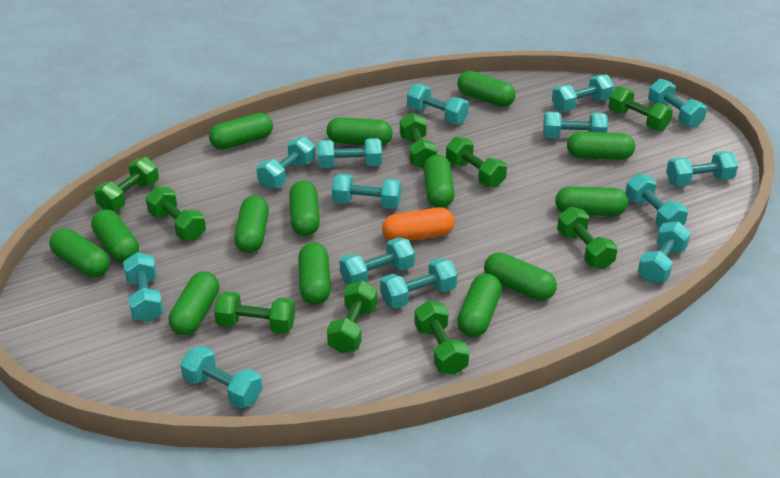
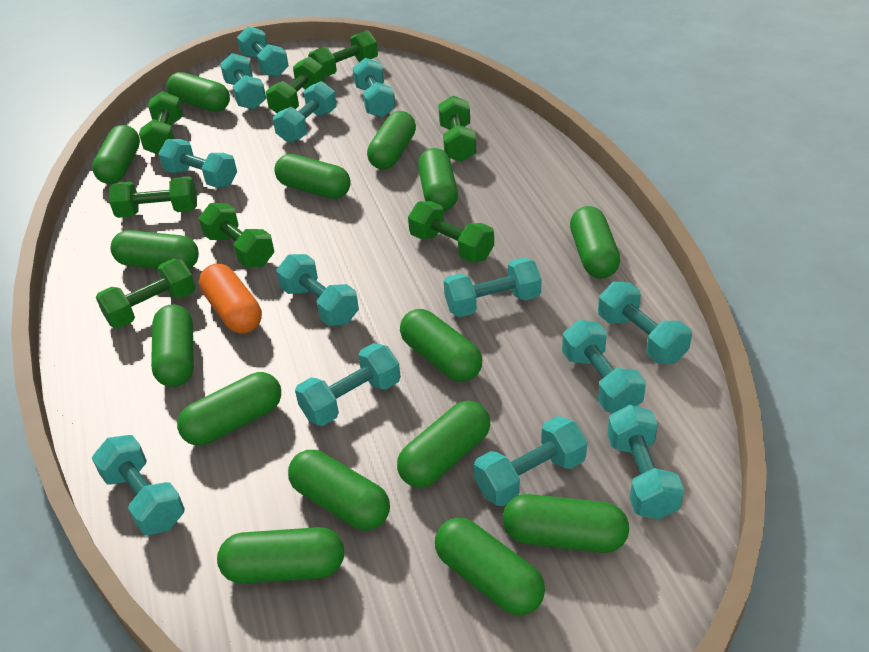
green capsule: [49,228,110,277] [91,209,139,263] [169,271,219,335] [209,113,273,150] [234,195,269,253] [289,180,320,236] [298,242,331,304] [327,117,393,146] [424,155,455,208] [457,71,516,107] [457,273,502,337] [484,252,557,301] [555,186,628,216] [567,132,635,160] = 14 -> [92,125,140,184] [110,230,199,269] [151,305,194,387] [167,72,230,112] [177,372,281,446] [217,527,344,584] [274,154,351,199] [288,450,390,530] [367,111,416,169] [397,401,490,488] [400,309,482,382] [418,148,458,211] [435,517,545,616] [503,494,629,553] [570,206,620,278] = 15
green dumbbell: [94,157,159,211] [146,187,206,240] [214,291,295,334] [327,280,377,353] [400,113,437,169] [414,300,469,375] [446,137,507,187] [557,207,618,269] [608,86,673,131] = 9 -> [96,258,196,328] [109,176,197,218] [139,91,183,155] [199,203,274,267] [266,57,325,113] [308,30,378,78] [408,201,494,263] [438,95,476,162] = 8
turquoise dumbbell: [123,252,164,322] [180,346,262,408] [257,136,316,189] [317,138,382,168] [332,174,401,209] [340,237,415,285] [380,258,457,309] [407,84,469,124] [543,111,608,138] [552,75,614,111] [625,173,688,227] [638,221,691,283] [648,79,707,128] [666,151,738,187] = 14 -> [92,435,185,535] [159,139,237,188] [220,53,266,109] [237,26,289,77] [273,81,337,143] [276,254,359,326] [295,343,401,426] [353,58,396,117] [444,258,541,317] [474,416,587,506] [562,320,646,413] [598,282,692,364] [607,405,684,519] = 13

